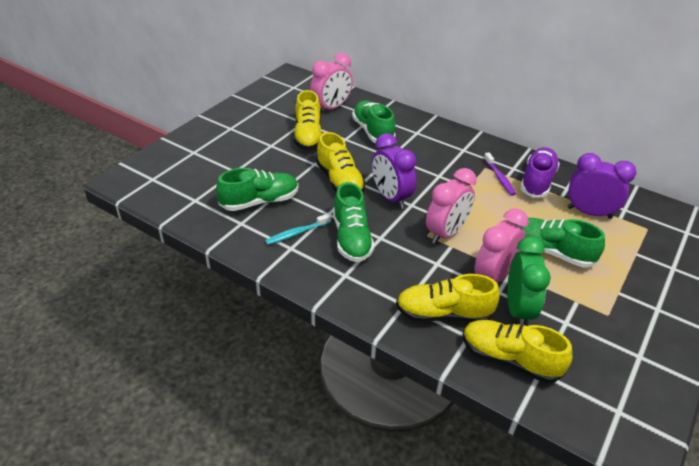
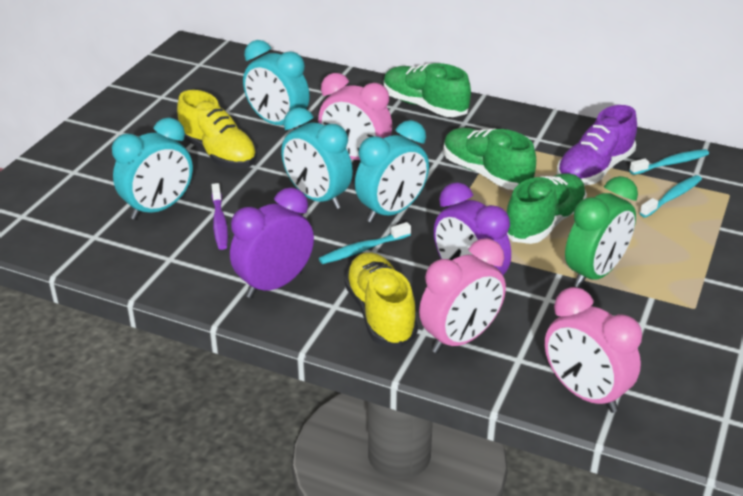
green shoe: [216,168,298,211] [333,182,374,262] [352,100,396,143] [516,218,605,268] = 4 -> [384,63,471,117] [443,128,536,190] [507,173,587,244] = 3
turquoise clock: none = 0 -> [112,118,193,220] [243,40,310,130] [281,107,353,209] [355,120,429,223] = 4
turquoise toothbrush: [265,213,331,245] = 1 -> [319,222,411,264] [629,149,709,175] [640,175,702,218] = 3
yellow shoe: [294,90,322,150] [316,132,365,192] [396,274,500,322] [463,320,572,383] = 4 -> [177,90,257,168] [344,252,418,347] = 2

